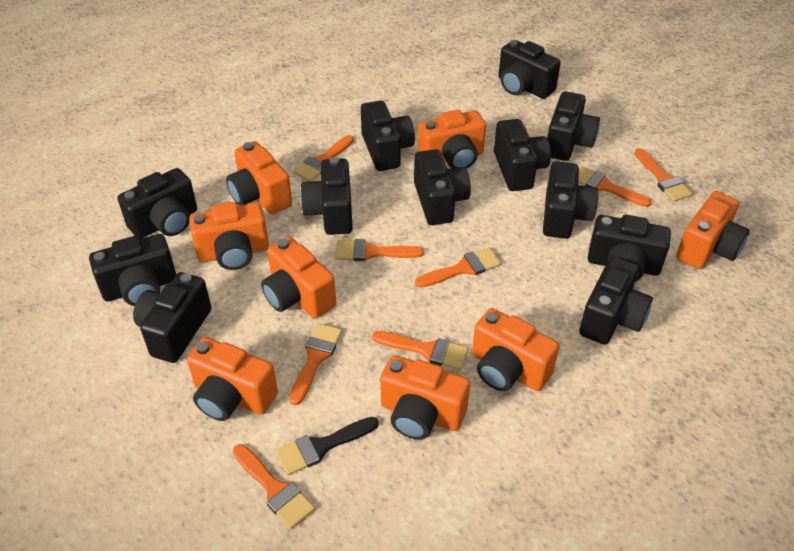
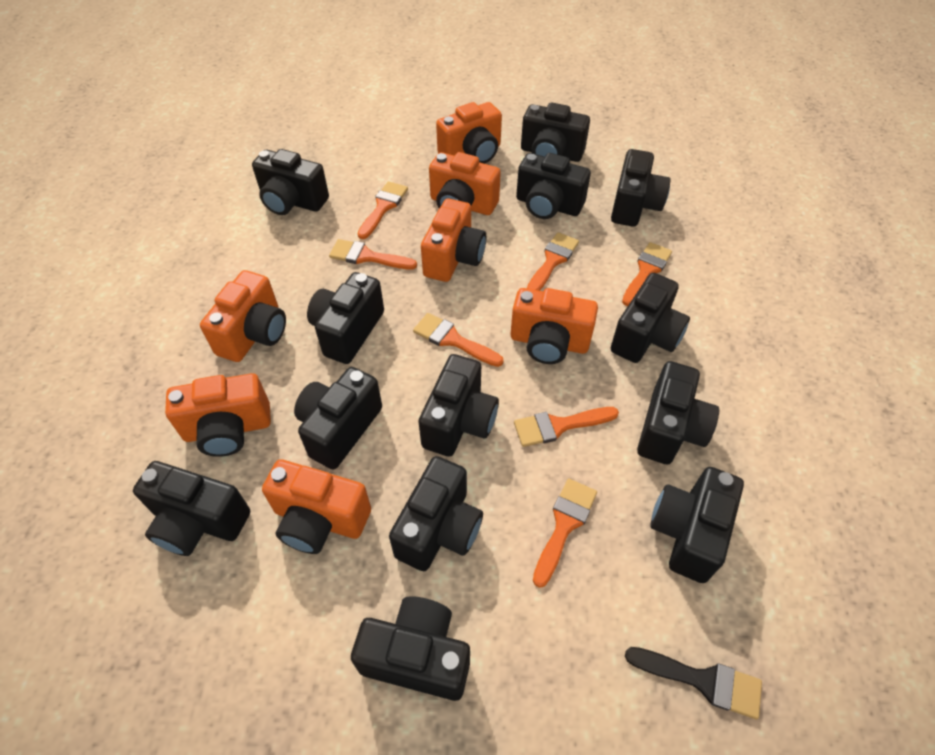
black camera: [89,234,177,306] [118,168,197,239] [133,272,211,363] [300,157,353,235] [361,101,415,171] [414,149,471,225] [494,119,551,191] [499,40,561,99] [543,161,598,239] [547,91,600,161] [579,257,653,345] [588,215,671,282] = 12 -> [133,461,250,556] [252,149,329,215] [294,367,382,470] [307,272,384,364] [351,597,470,701] [389,456,483,571] [419,354,499,457] [516,153,591,219] [521,102,590,162] [611,149,671,227] [611,273,690,363] [637,361,719,464] [650,467,744,583] = 13
orange brush: [233,444,315,529] [289,323,342,405] [293,135,354,182] [335,239,424,261] [372,331,468,370] [415,247,501,288] [578,166,651,207] [634,148,693,202] = 8 -> [329,239,417,270] [357,181,408,239] [413,313,504,367] [514,407,619,447] [527,232,579,291] [533,478,597,588] [622,242,672,306] = 7
orange camera: [187,337,278,421] [189,202,269,270] [226,141,292,214] [261,237,336,319] [380,355,470,440] [418,110,486,169] [472,308,559,391] [676,191,750,269] = 8 -> [165,373,271,457] [200,270,286,362] [262,459,371,554] [421,199,486,282] [429,152,501,215] [436,102,502,164] [511,288,598,364] = 7

